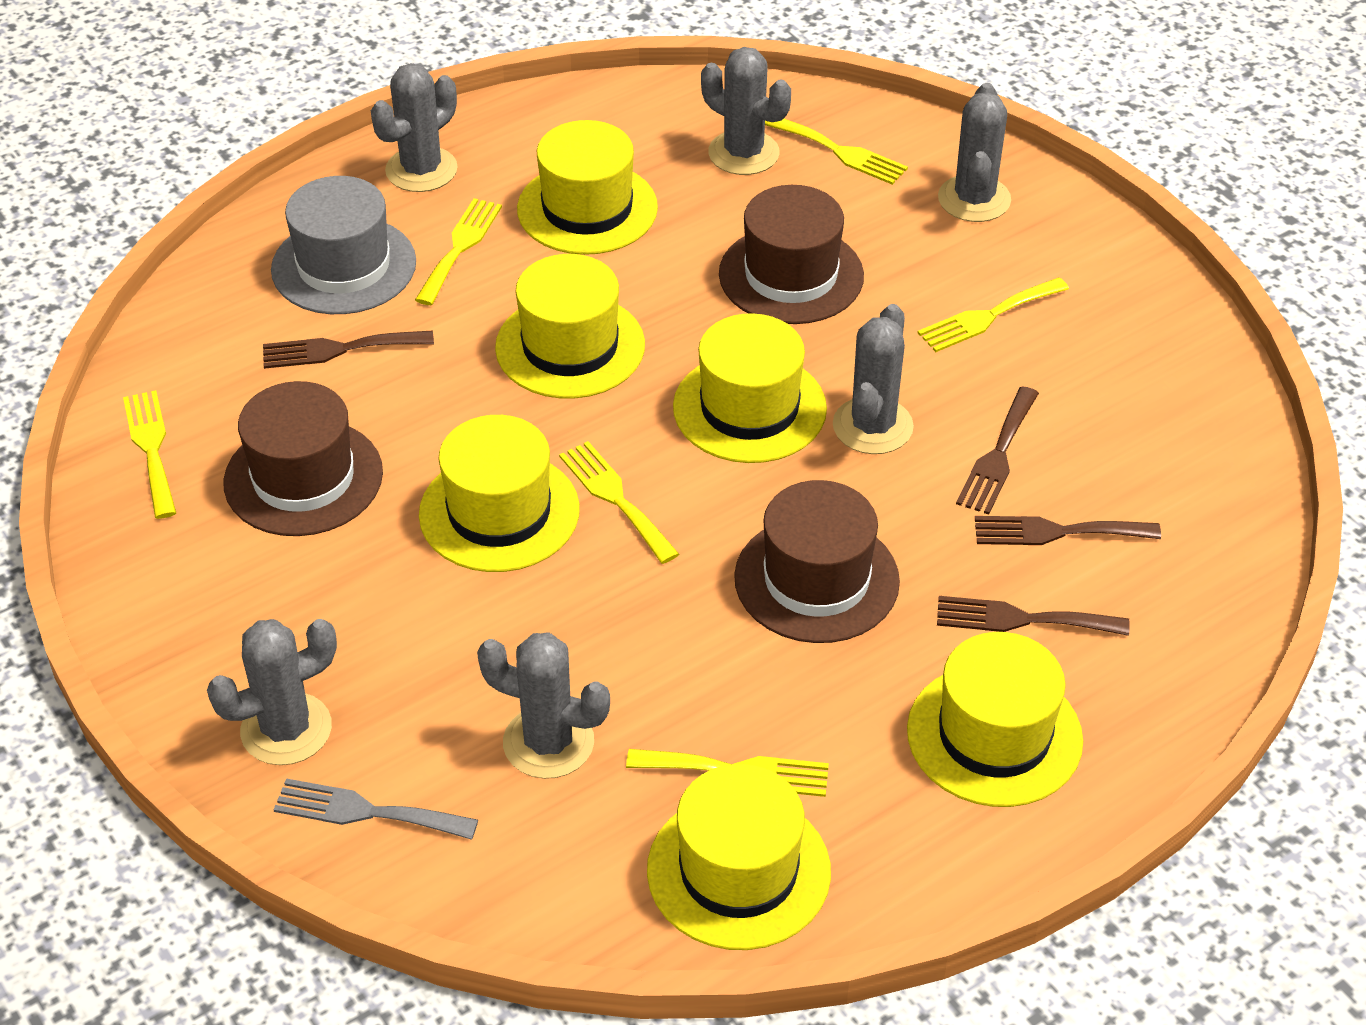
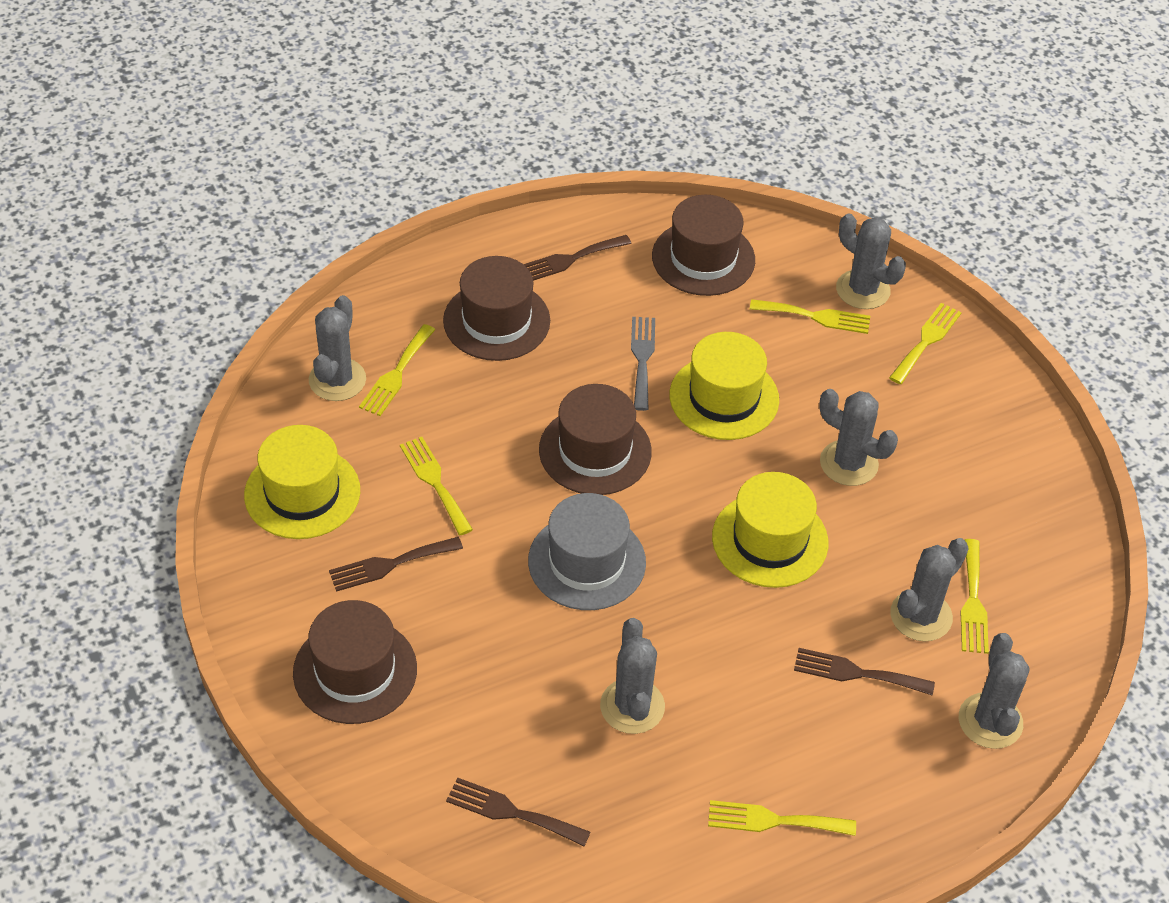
brown hat: [224,381,383,536] [719,185,864,324] [734,480,900,643] = 3 -> [293,600,417,724] [443,256,550,361] [539,384,652,495] [652,195,755,296] = 4
yellow hat: [419,415,580,572] [495,254,645,398] [517,120,658,255] [647,764,831,950] [673,313,827,463] [907,632,1083,807] = 6 -> [244,425,360,539] [670,332,779,440] [712,472,828,588] = 3

